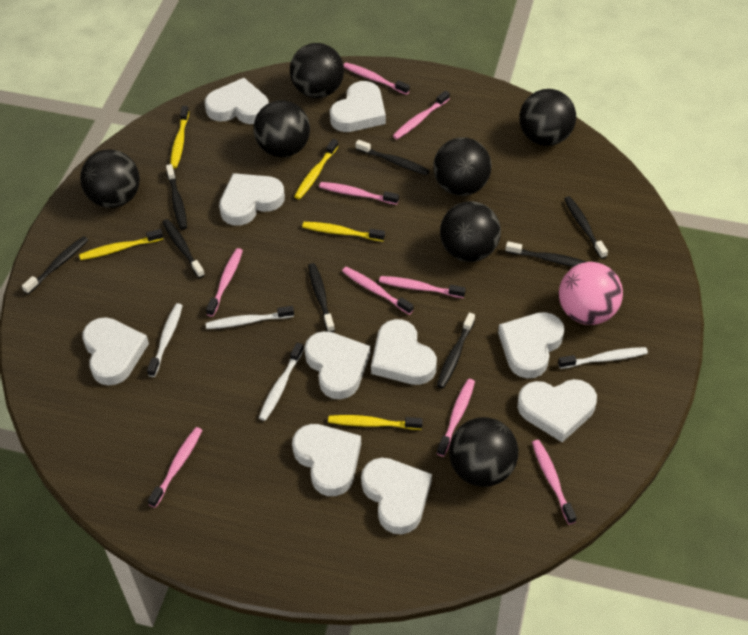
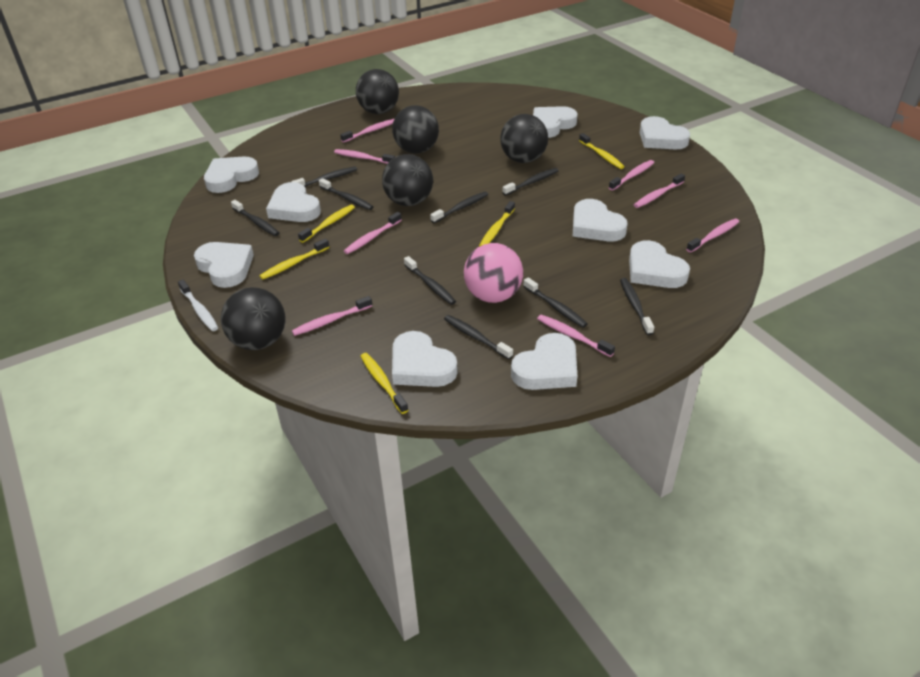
black ball: [80,149,140,208] [253,100,310,157] [290,43,344,98] [433,137,491,196] [440,201,501,262] [449,417,518,487] [519,89,576,146] = 7 -> [221,287,286,350] [356,69,399,114] [382,154,433,206] [392,105,439,153] [500,114,548,163] = 5
black toothbrush: [22,236,88,294] [162,219,205,278] [166,164,187,230] [308,263,335,332] [355,140,430,175] [437,313,475,388] [506,241,586,267] [564,196,608,259] = 8 -> [231,200,280,236] [291,166,357,187] [319,178,373,210] [404,256,456,305] [430,191,488,223] [444,315,513,360] [502,168,558,196] [523,277,587,328] [620,278,654,335] = 9
pink toothbrush: [148,427,202,508] [206,248,243,317] [319,182,399,205] [342,267,414,315] [344,62,410,95] [379,276,466,298] [393,90,450,139] [437,379,475,457] [532,440,577,524] = 9 -> [292,296,372,336] [334,149,395,164] [340,119,394,143] [344,212,402,254] [537,315,615,357] [609,160,654,191] [634,173,685,208] [686,219,739,253] = 8
white heart: [82,317,149,386] [205,78,269,124] [219,173,285,226] [292,424,361,496] [304,331,370,399] [330,81,386,132] [361,458,432,535] [371,319,437,385] [498,312,565,378] [517,379,597,442] = 10 -> [194,242,254,288] [204,157,259,193] [266,182,321,222] [392,331,458,387] [511,333,577,390] [533,106,578,138] [573,199,628,241] [629,240,690,288] [640,116,690,149] = 9
white toothbrush: [147,303,183,377] [206,306,294,329] [259,342,304,421] [558,347,648,369] = 4 -> [178,280,218,331] = 1

